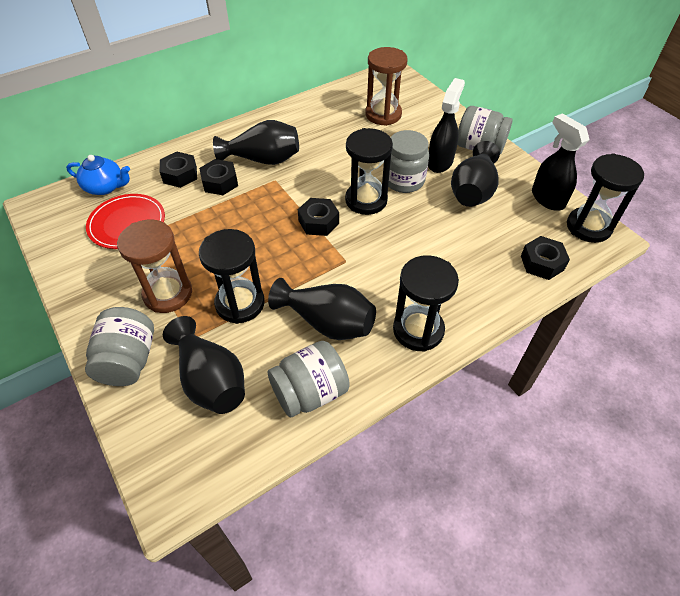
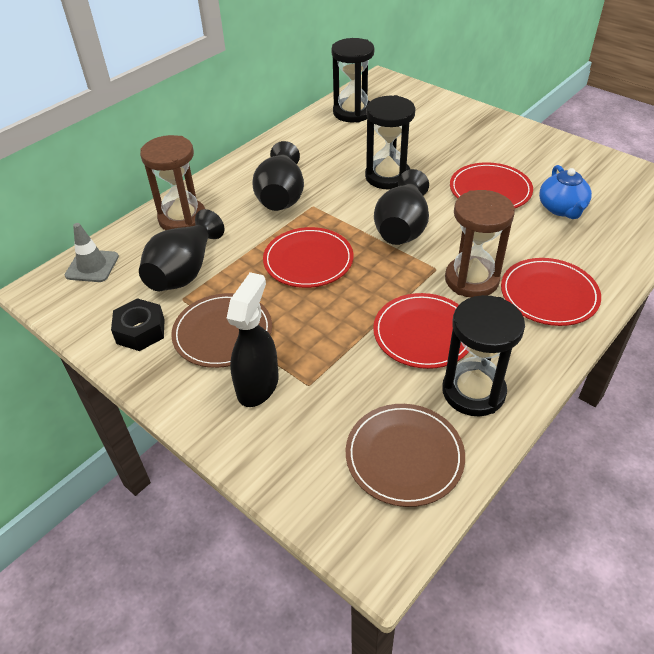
black hourglass: [199,229,265,324] [345,128,393,215] [393,255,459,352] [567,153,644,243] = 4 -> [331,38,374,123] [365,95,416,189] [442,295,525,416] = 3
black nut: [160,152,197,188] [199,159,238,195] [298,198,339,236] [521,236,570,280] = 4 -> [111,298,165,351] = 1
black spray bottle: [428,78,465,173] [532,113,590,211] = 2 -> [227,272,279,407] = 1
black vase: [163,316,245,414] [213,120,299,165] [268,278,376,340] [451,141,500,207] = 4 -> [139,209,225,291] [252,141,304,211] [374,169,429,245] = 3
brown plate: none = 0 -> [171,293,272,368] [346,404,465,507] = 2
grey jar: [85,307,154,386] [268,341,350,417] [388,130,429,193] [457,106,513,154] = 4 -> none = 0
grey traffic cone: none = 0 -> [65,223,119,282] = 1
red plate: [86,194,165,249] = 1 -> [263,227,353,288] [373,293,469,369] [450,162,533,208] [501,258,601,326] = 4

